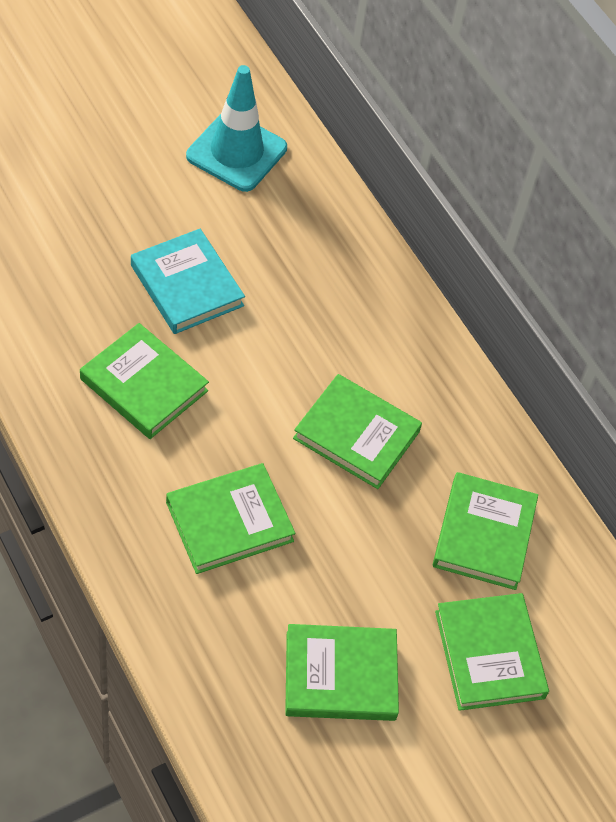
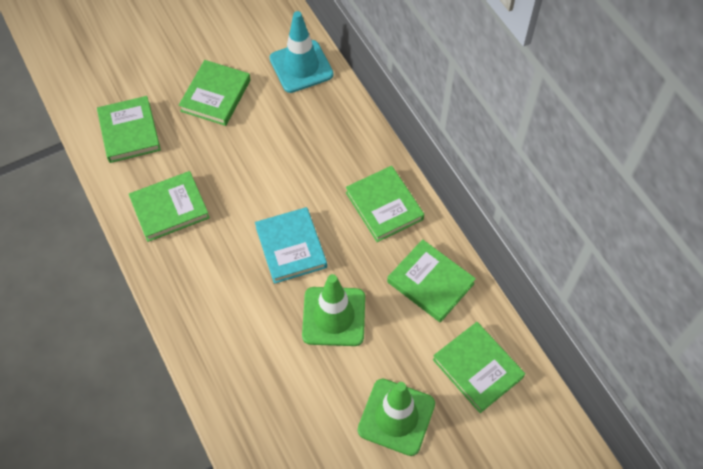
green traffic cone: none = 0 -> [302,274,365,346] [358,379,435,456] = 2

